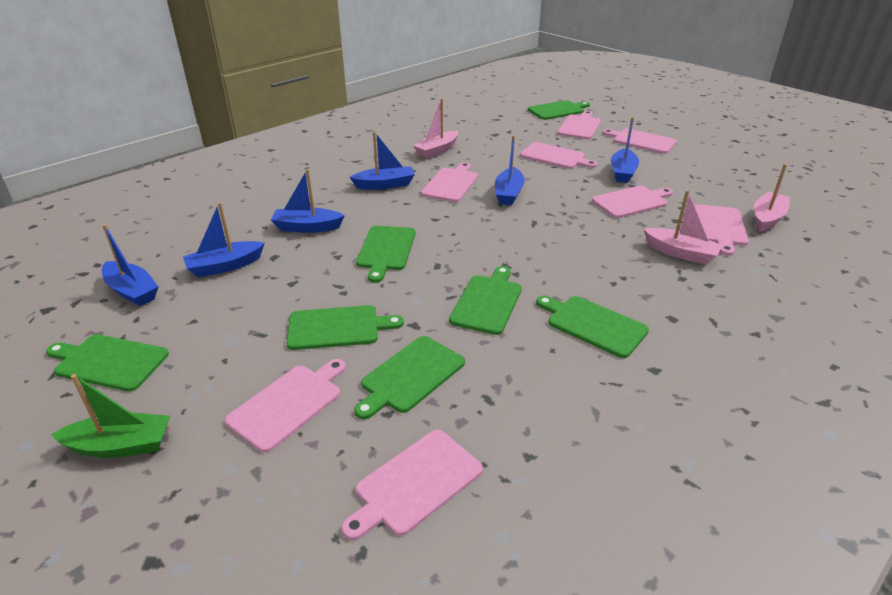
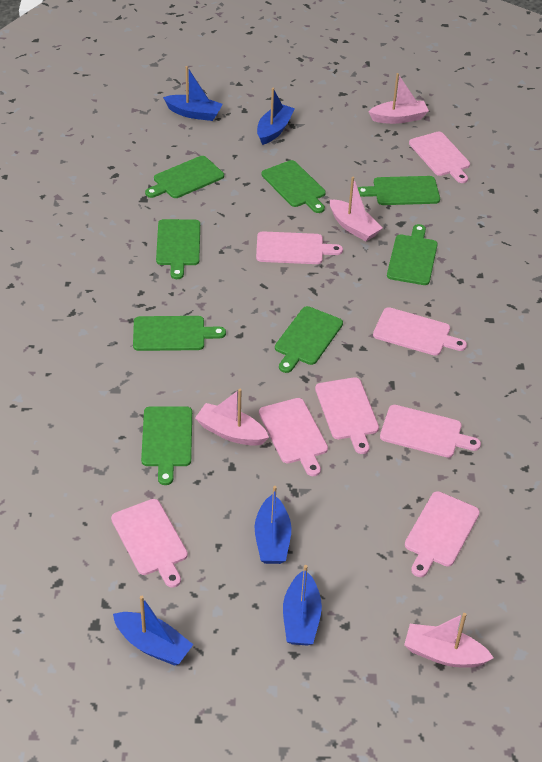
blue boat: [102,224,158,306] [183,202,264,278] [271,169,344,233] [350,131,415,190] [495,135,525,205] [611,117,639,183] = 6 -> [113,596,194,666] [163,66,223,121] [254,486,291,564] [257,88,295,145] [283,565,322,646] = 5
green boat: [51,374,170,458] = 1 -> none = 0
green cutting board: [46,334,169,392] [287,305,404,350] [354,336,465,419] [356,226,416,282] [449,266,522,335] [528,100,590,120] [536,296,649,358] = 7 -> [133,316,226,351] [141,406,192,485] [145,156,224,198] [156,219,200,279] [262,160,326,213] [275,306,343,373] [358,176,440,205] [387,224,438,285] = 8
pink boat: [413,98,458,159] [644,190,723,265] [753,164,790,232] = 3 -> [195,389,269,446] [330,177,383,241] [368,73,429,124] [404,613,494,668] = 4

